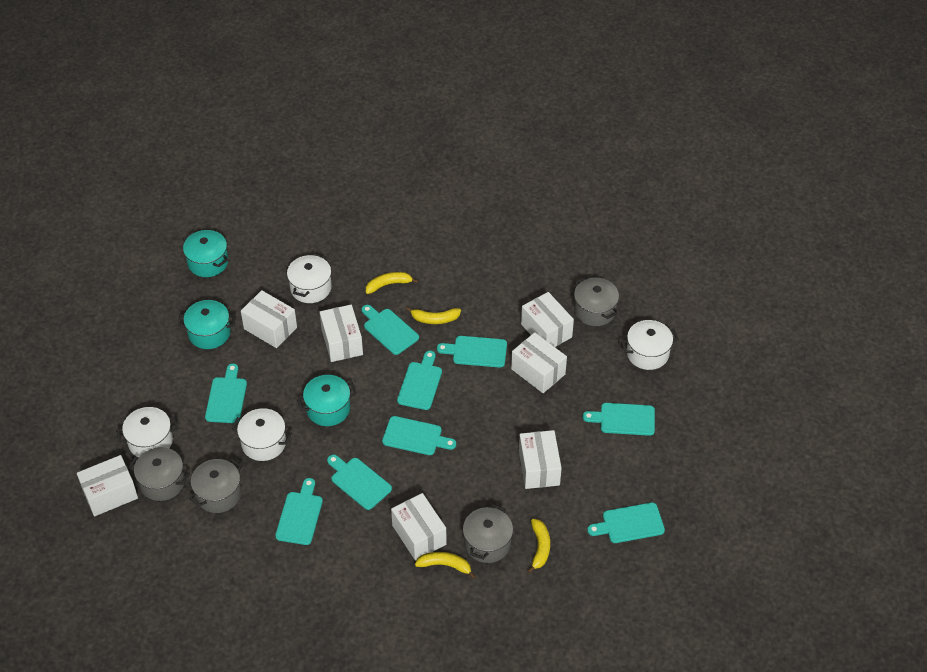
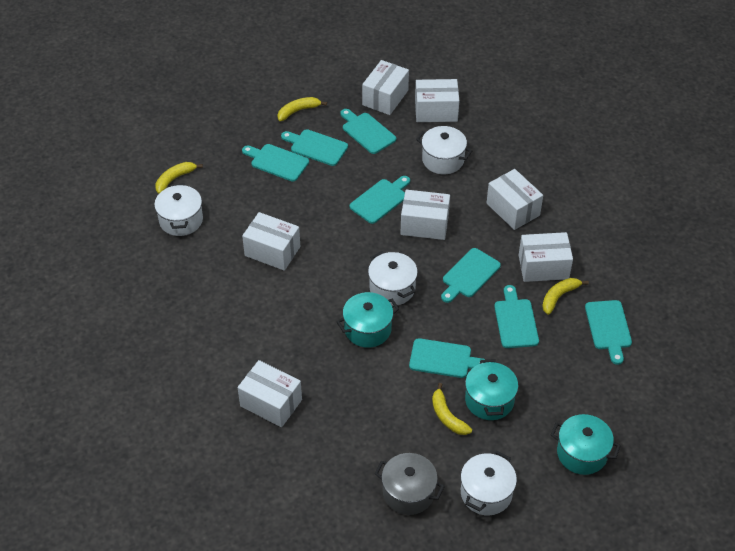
grey pot: [128,447,190,501] [189,458,242,513] [463,504,513,563] [574,277,619,326] = 4 -> [374,453,445,515] = 1
turquoise cutting board: [205,363,247,423] [275,478,323,545] [327,454,392,510] [362,305,419,355] [382,416,456,455] [397,351,442,410] [437,336,507,368] [583,403,655,436] [587,503,665,543] = 9 -> [242,144,309,182] [281,129,348,166] [340,109,396,154] [350,176,410,224] [409,338,486,378] [441,248,501,303] [494,285,539,348] [585,300,632,365] = 8

